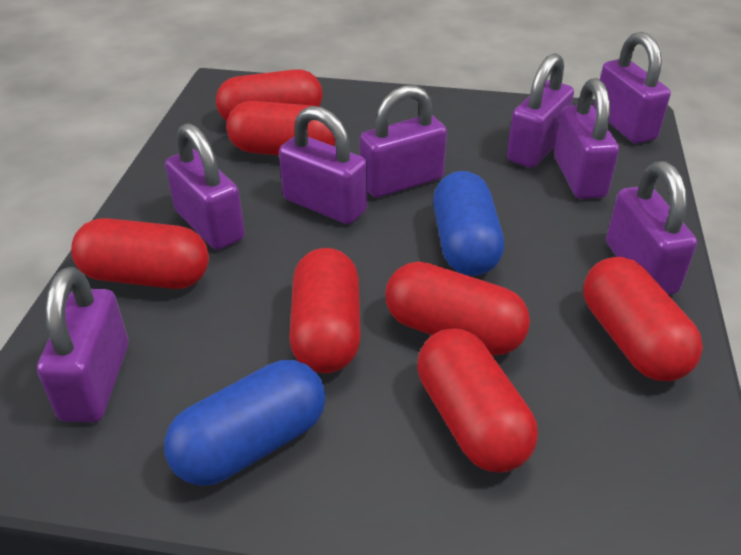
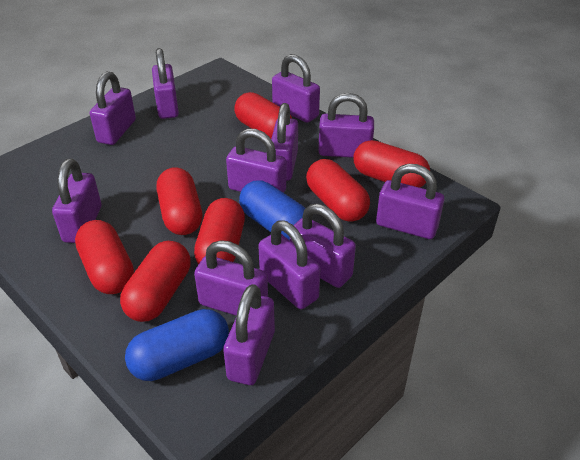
purple padlock: [37,267,129,423] [165,123,245,250] [279,106,367,224] [360,85,447,198] [507,53,574,168] [554,78,619,199] [594,32,671,144] [606,161,697,295] = 8 -> [52,159,101,243] [90,71,136,145] [152,48,179,119] [194,240,268,316] [223,284,275,385] [226,129,286,193] [258,220,320,309] [271,103,298,181] [272,54,320,123] [290,204,356,288] [318,93,374,158] [376,164,444,239] = 12

